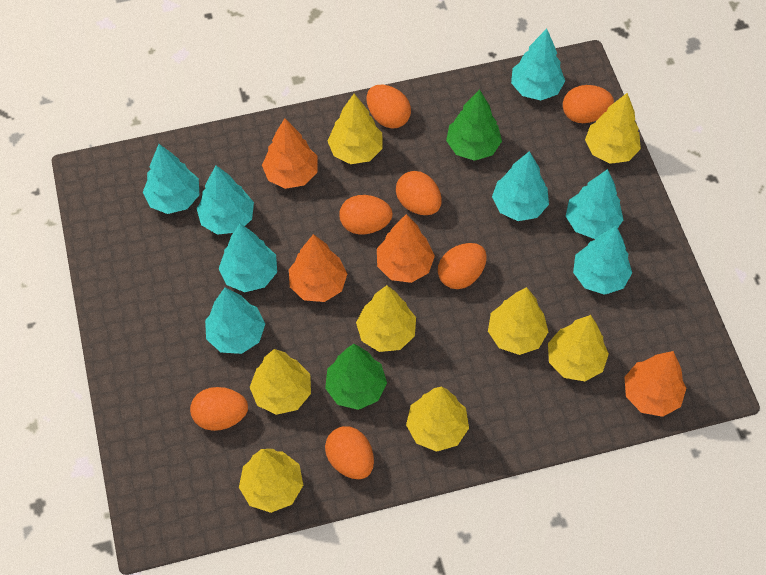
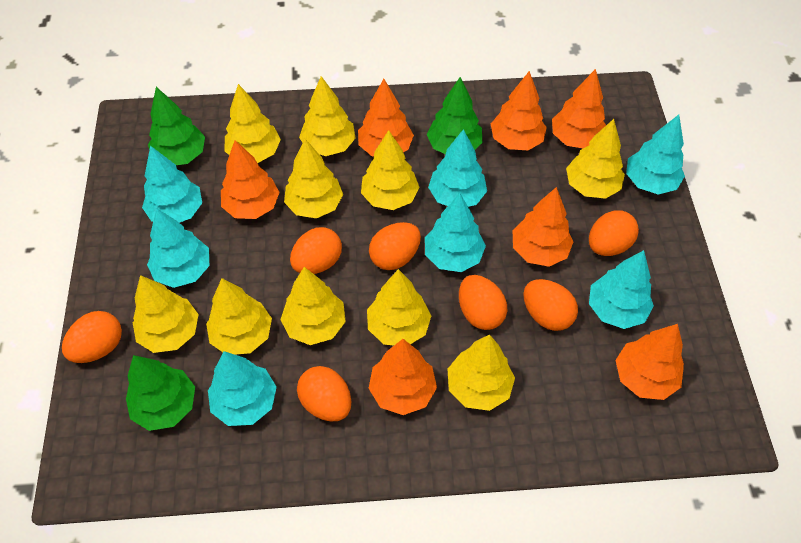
green tree: [325,344,387,410] [446,89,502,161] = 2 -> [126,355,195,431] [148,87,205,165] [427,77,482,154] = 3
orange tree: [262,118,317,189] [289,234,347,302] [377,214,435,283] [624,351,686,417] = 4 -> [221,140,280,219] [358,79,414,157] [368,339,437,415] [491,71,547,150] [512,187,574,267] [552,69,606,148] [616,324,684,400] = 7
turquoise tree: [143,144,199,214] [197,165,254,235] [205,288,265,354] [219,224,277,292] [492,151,549,221] [511,29,565,100] [566,169,623,239] [573,226,632,295] = 8 -> [142,146,202,223] [147,208,209,288] [208,351,277,426] [425,193,486,272] [428,129,487,207] [589,250,654,329] [626,115,685,195] = 7
yellow tree: [239,449,303,513] [250,349,311,415] [328,94,382,164] [356,285,416,352] [406,387,469,452] [488,287,548,355] [548,315,609,381] [585,93,641,164] = 8 -> [133,275,199,353] [206,278,272,355] [224,84,281,163] [280,267,346,345] [284,139,343,218] [299,76,356,156] [361,130,420,210] [367,269,431,345] [447,335,515,411] [566,119,625,199] = 10

